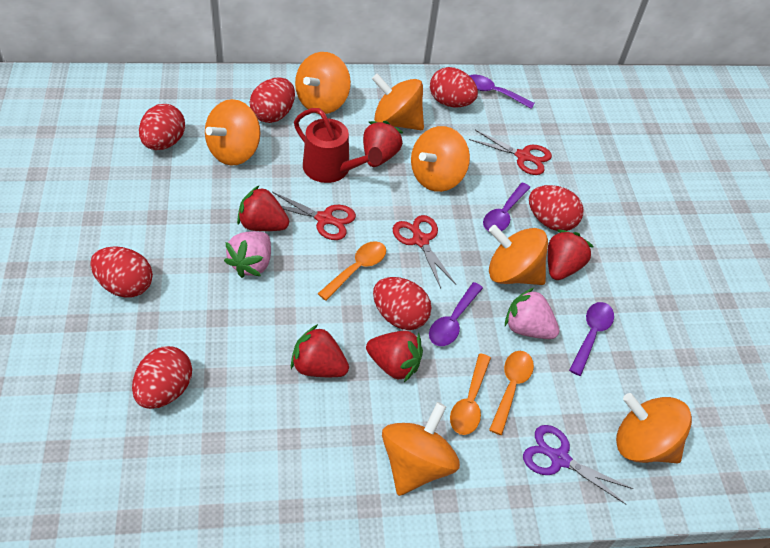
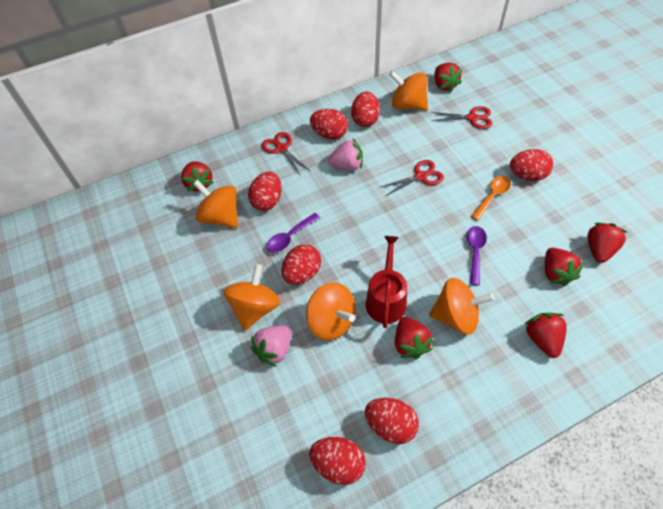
orange spinning top: [205,99,260,166] [295,52,351,114] [372,73,424,130] [382,402,460,496] [411,126,470,192] [489,225,548,285] [616,393,692,463] = 7 -> [193,180,238,228] [223,264,280,330] [306,282,356,340] [389,71,428,110] [429,278,494,335] = 5
orange spoon: [318,241,386,301] [450,353,491,435] [489,351,534,435] = 3 -> [471,176,511,221] = 1
purple scissors: [523,425,633,505] = 1 -> none = 0
purple spoon: [429,282,483,346] [469,75,535,109] [483,183,531,231] [569,302,614,376] = 4 -> [266,213,320,253] [467,226,487,285] = 2
red strawberry: [237,185,289,231] [291,324,349,377] [363,121,403,167] [366,331,423,382] [548,230,594,280] = 5 -> [181,161,214,191] [395,317,433,359] [434,63,462,93] [524,313,567,358] [545,248,585,286] [587,223,628,263] = 6

